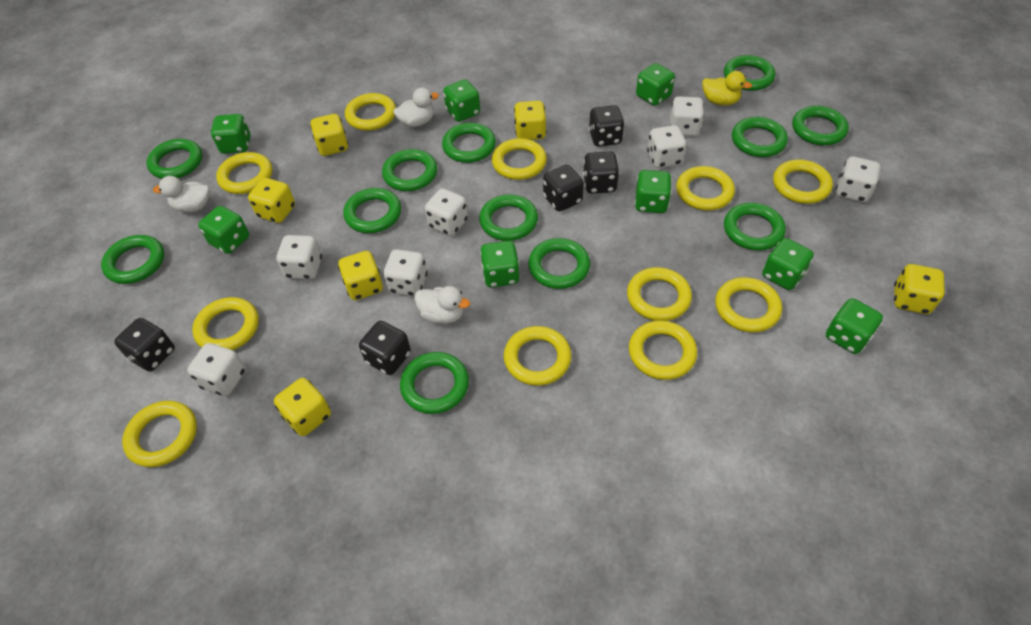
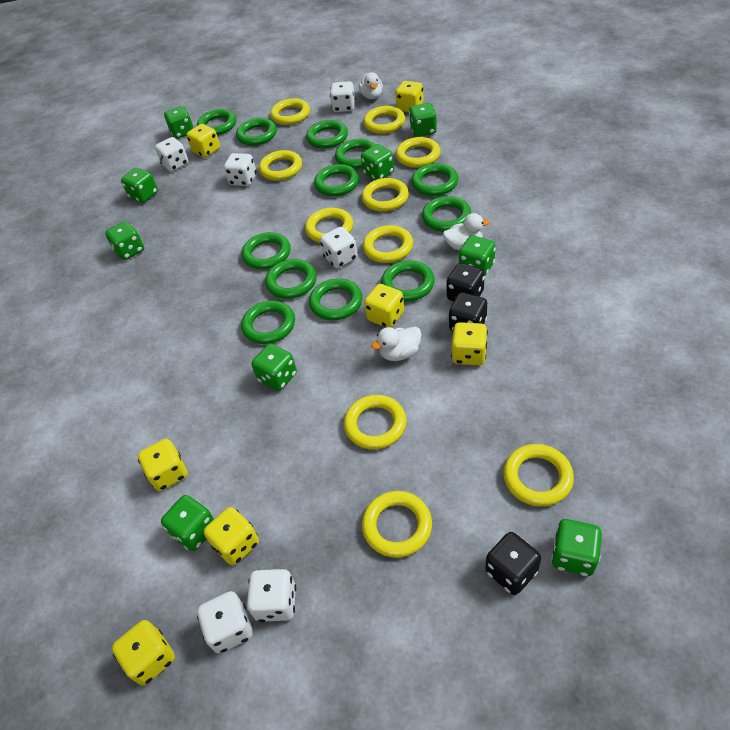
black dice: [114,318,175,371] [359,321,411,375] [543,165,584,212] [583,151,619,194] [589,105,625,146] = 5 -> [446,263,485,301] [449,292,487,331] [485,532,541,595] = 3
green dice: [198,206,249,254] [211,114,251,154] [443,79,480,122] [480,241,519,287] [635,170,672,213] [636,63,675,106] [762,238,814,290] [826,298,883,354] = 8 -> [105,221,144,260] [121,168,158,203] [161,495,214,551] [164,106,194,139] [251,344,297,391] [361,144,394,180] [409,103,437,137] [459,235,496,276] [551,519,602,576] = 9
white dice: [187,343,246,396] [276,235,322,279] [383,249,427,296] [425,188,468,236] [647,125,687,168] [670,96,704,136] [836,156,881,202] = 7 -> [155,137,189,172] [197,591,253,653] [224,153,256,186] [247,569,296,622] [320,227,358,268] [330,81,355,112] = 6
yellow dice: [248,178,295,223] [274,378,331,436] [310,114,348,156] [338,251,383,300] [514,101,546,140] [894,264,945,314] = 6 -> [112,620,175,685] [138,439,188,491] [186,124,220,158] [204,507,259,565] [364,284,404,327] [395,81,424,112] [451,322,488,365] = 7
yellow duck: [702,71,752,106] = 1 -> none = 0
yellow ring: [122,401,197,467] [192,297,259,350] [216,152,272,194] [345,93,396,131] [492,138,547,180] [504,326,572,386] [627,267,692,321] [629,320,697,380] [676,166,735,211] [715,277,782,332] [773,160,833,204] = 11 -> [259,150,302,181] [270,98,310,125] [305,208,353,243] [344,395,406,450] [362,178,409,212] [362,491,432,558] [363,106,405,134] [363,225,413,263] [396,137,440,168] [503,444,574,507] = 10

